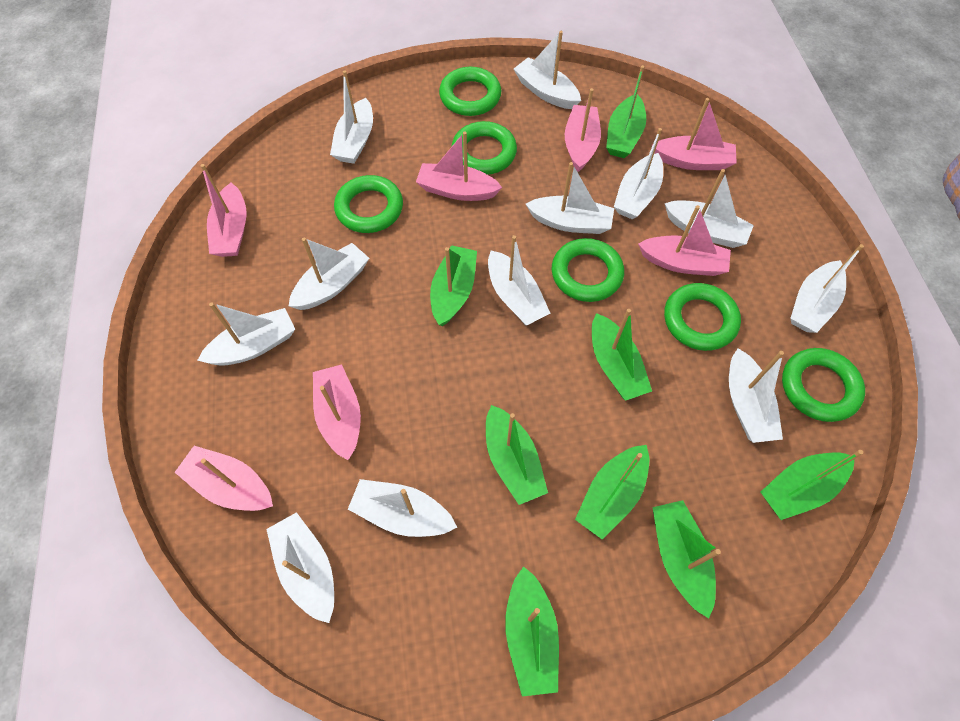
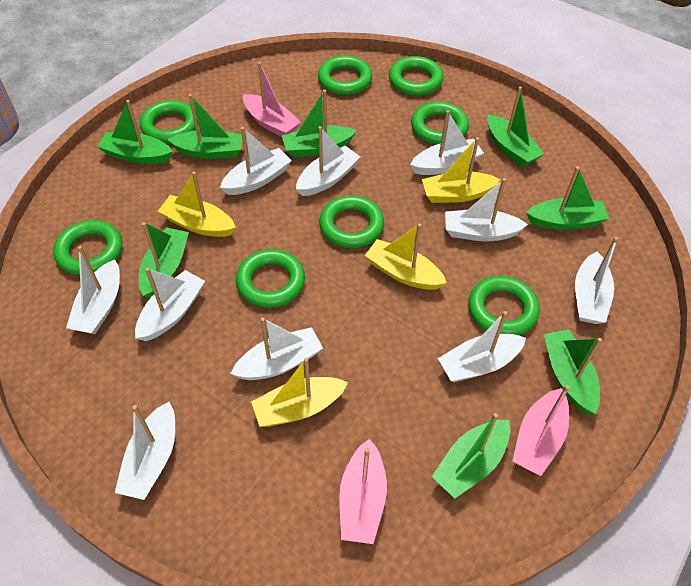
green ring: [334,175,403,233] [439,67,501,116] [452,121,517,175] [552,238,624,302] [664,283,741,351] [782,348,865,422] = 6 -> [53,220,122,275] [140,100,198,144] [236,249,305,308] [318,55,372,95] [319,196,384,248] [389,56,443,96] [411,102,469,145] [468,276,540,335] = 8
pink boat: [175,446,273,511] [201,164,247,257] [313,364,361,460] [416,131,502,201] [565,88,601,172] [638,205,731,276] [652,98,737,170] = 7 -> [243,62,301,137] [339,439,387,544] [512,385,570,476] = 3
white boat: [197,302,295,366] [266,512,334,623] [289,238,369,310] [330,70,373,164] [348,479,457,537] [488,235,551,325] [514,31,581,109] [526,162,614,234] [614,128,663,220] [665,169,754,248] [729,348,784,443] [790,244,864,333] = 12 -> [66,246,120,334] [115,402,175,500] [135,268,205,341] [220,127,292,195] [230,318,323,380] [296,126,360,196] [410,110,484,175] [438,311,526,382] [445,178,528,241] [575,237,618,324] = 10
yellow boat: none = 0 -> [158,172,236,237] [251,358,348,427] [365,224,447,290] [422,137,501,203] = 4

